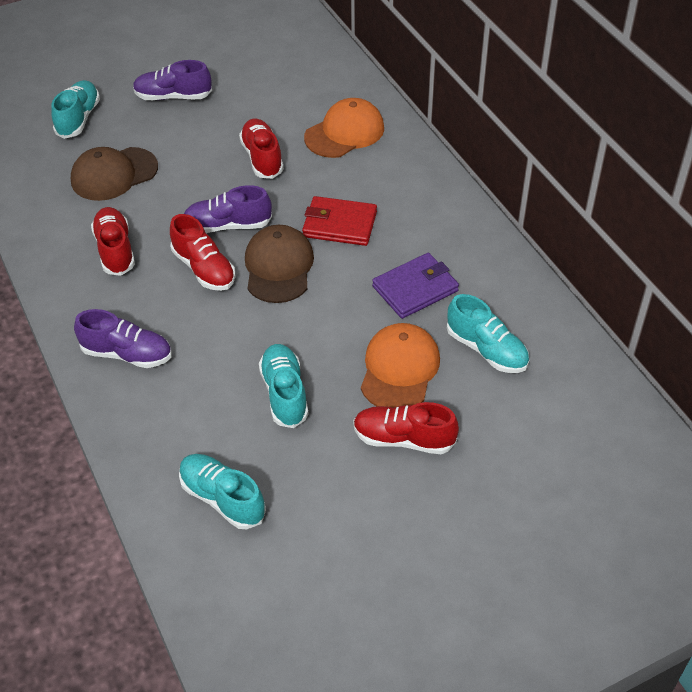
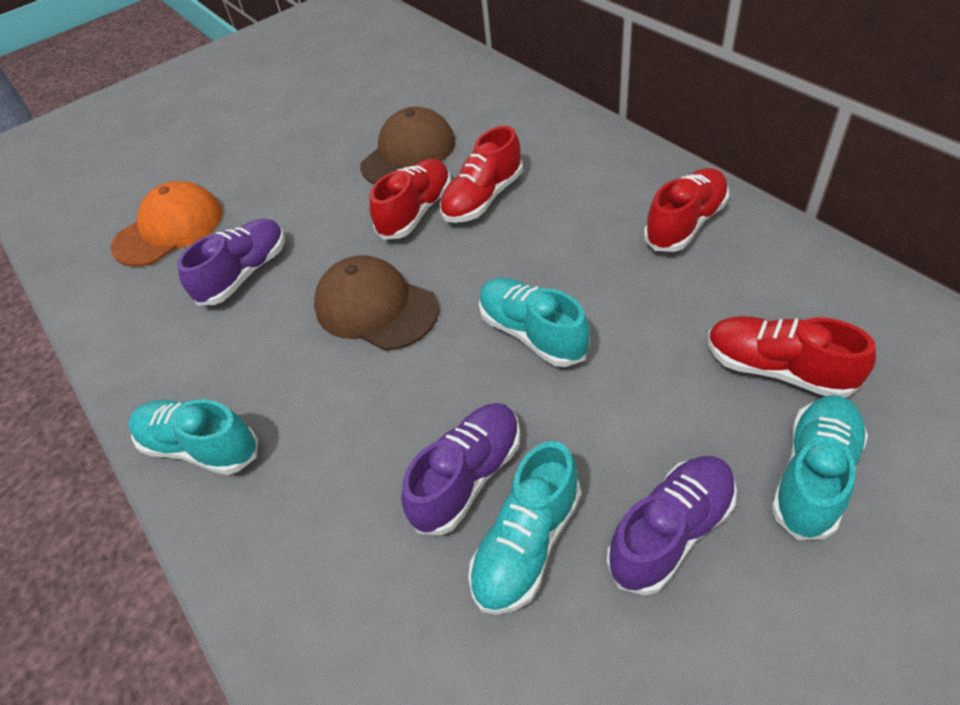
orange cap: [304,98,384,158] [361,323,440,408] = 2 -> [111,181,223,267] = 1
purple wallet: [372,253,459,319] = 1 -> none = 0
red wallet: [302,196,377,246] = 1 -> none = 0

